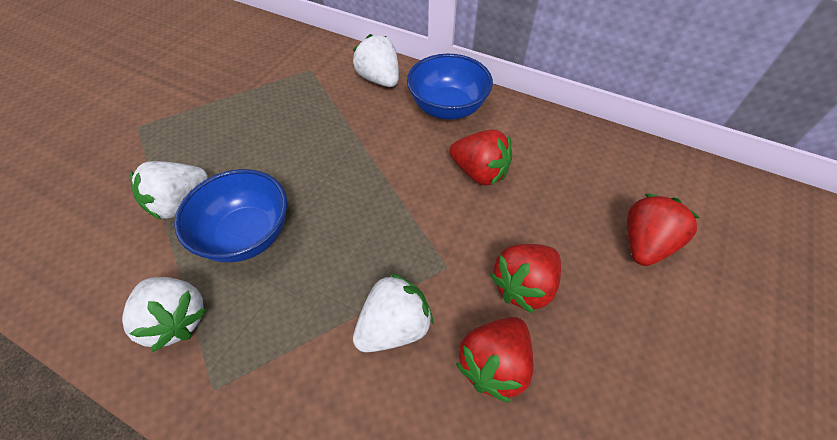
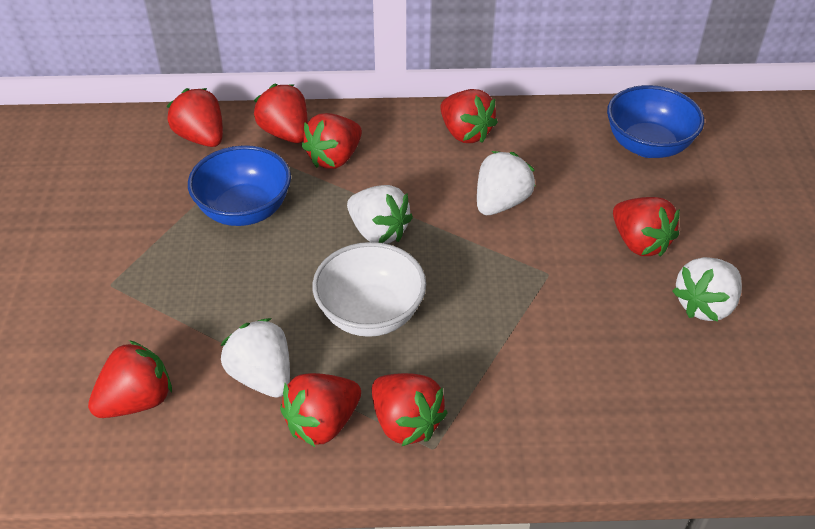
red strawberry: [449,129,512,186] [456,317,533,403] [490,244,561,313] [627,194,700,266] = 4 -> [88,340,172,418] [167,88,223,147] [254,84,308,143] [280,373,361,447] [302,113,362,169] [372,373,448,447] [440,89,498,143] [613,197,680,257] = 8
white bowl: none = 0 -> [312,242,426,337] = 1

